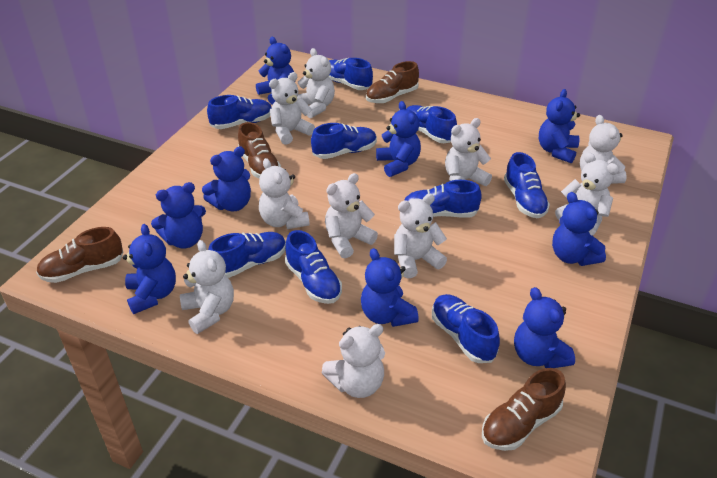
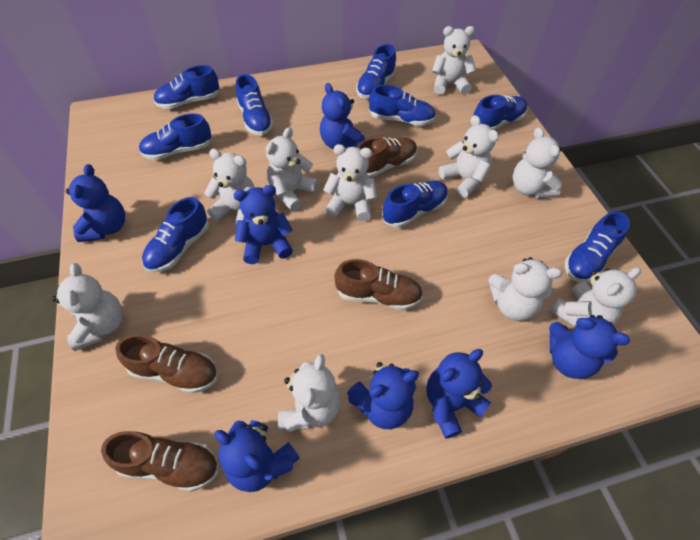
blue teddy bear: [123,224,176,314] [151,182,206,248] [202,146,251,212] [256,37,294,105] [361,248,419,327] [376,101,421,177] [514,287,575,368] [539,89,580,163] [552,192,606,266] = 9 -> [66,164,125,242] [214,420,300,492] [234,185,293,264] [320,83,365,149] [347,362,419,429] [426,349,492,439] [549,315,630,379] = 7

